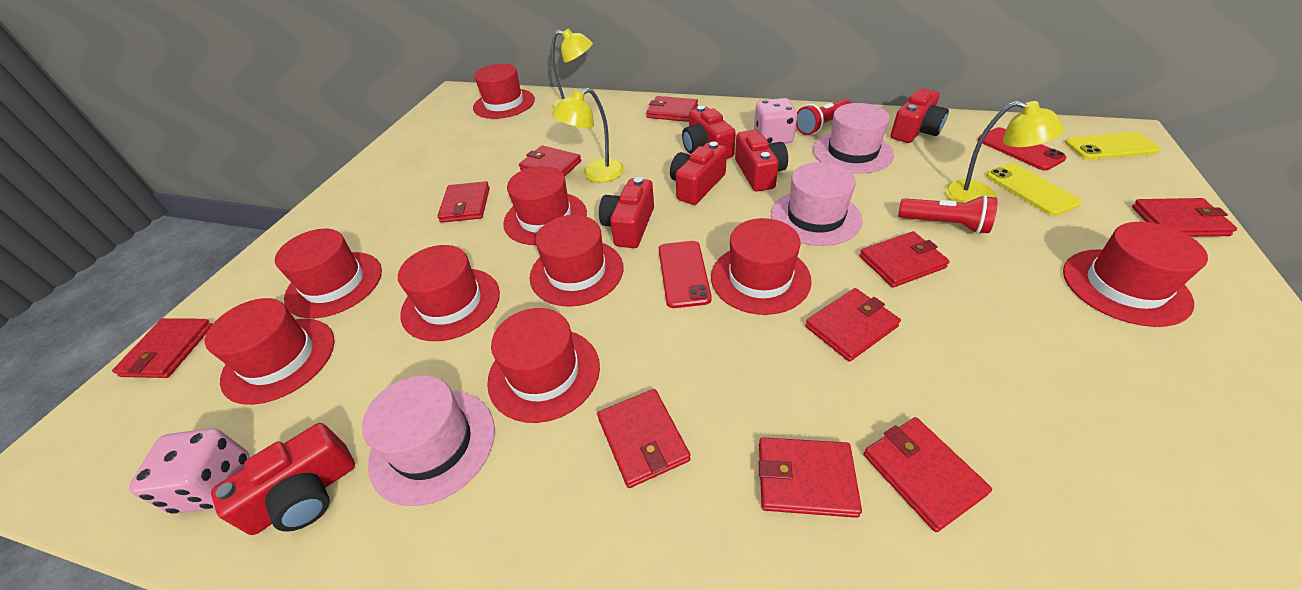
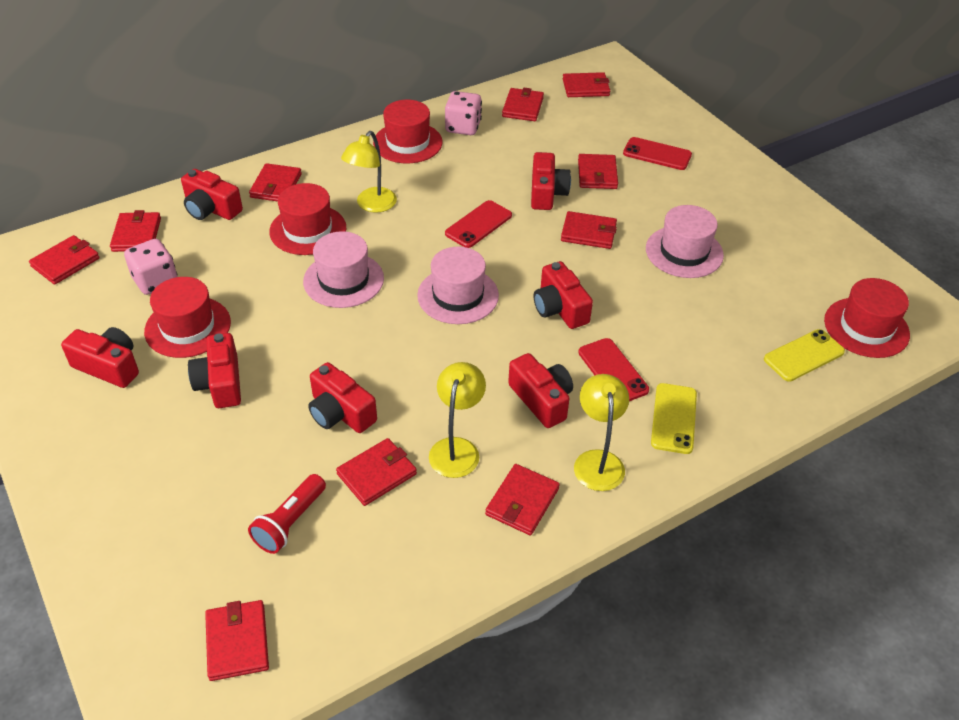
red camera: [211,423,355,535] [599,177,654,248] [670,142,727,205] [682,106,736,159] [735,130,788,192] [891,88,949,143] = 6 -> [61,327,139,388] [181,169,243,220] [188,333,241,408] [308,362,377,433] [508,353,573,428] [531,152,571,210] [534,261,593,329] = 7
red flashlight: [796,99,851,135] [898,195,997,234] = 2 -> [248,474,326,554] = 1
red hat: [205,298,335,405] [275,229,382,318] [398,245,500,341] [473,64,535,119] [487,308,600,423] [503,166,587,245] [530,215,623,307] [711,218,812,315] [1063,222,1208,327] = 9 -> [144,277,231,358] [269,183,346,255] [373,100,442,163] [824,278,910,358] = 4
red phone: [659,241,712,308] [978,127,1067,170] = 2 -> [445,200,512,248] [578,338,649,401] [623,137,692,170] = 3

